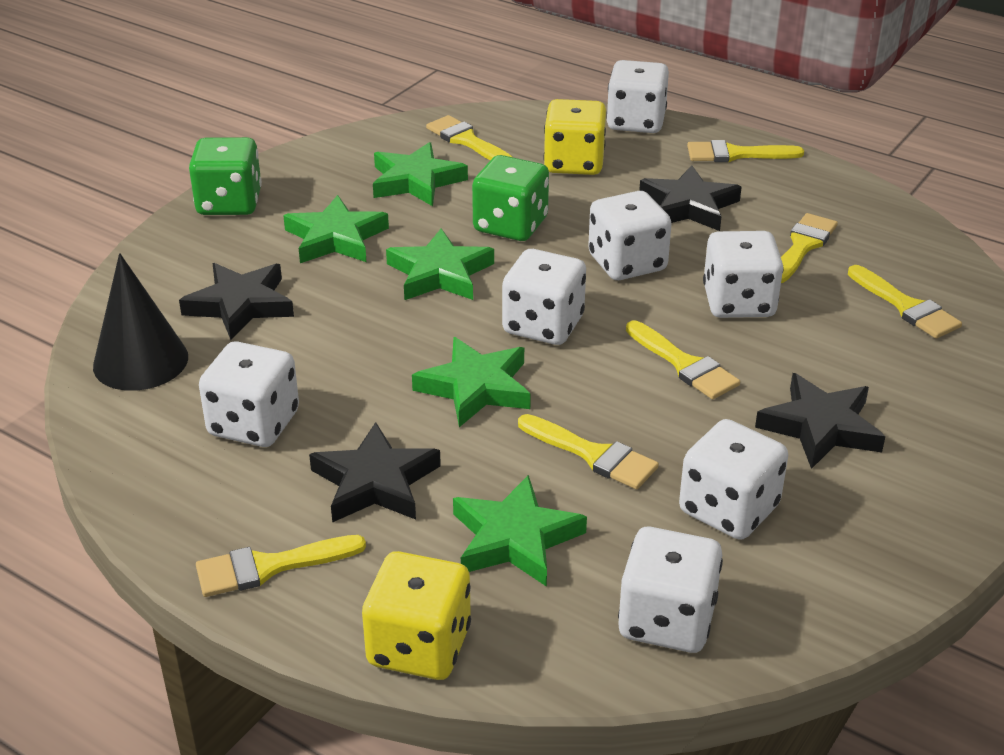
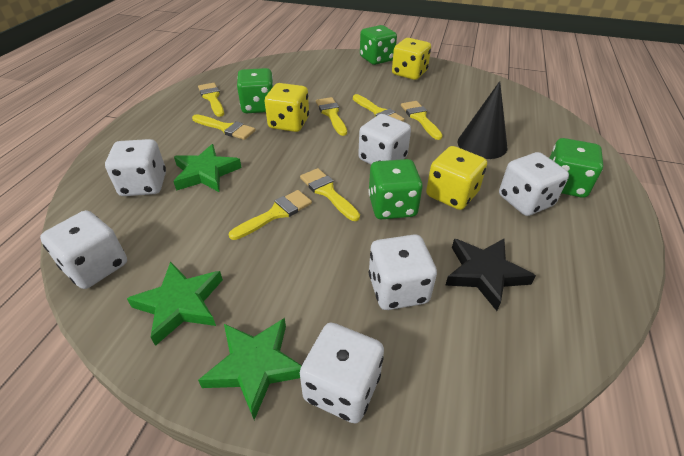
black star: [179,263,294,340] [309,422,441,523] [639,165,742,231] [755,373,886,469] = 4 -> [446,239,536,311] = 1
green dice: [189,137,262,215] [472,155,549,241] = 2 -> [237,68,273,113] [360,25,397,65] [368,159,423,219] [550,138,603,198] = 4
green star: [283,195,389,263] [373,142,468,206] [386,229,494,300] [412,337,531,427] [453,475,587,587] = 5 -> [127,261,223,346] [173,144,242,192] [198,318,302,420] = 3
white dice: [199,341,299,447] [502,249,586,345] [588,191,672,280] [606,60,669,133] [618,527,723,653] [679,419,788,540] [703,231,783,318] = 7 -> [40,210,127,289] [105,139,166,196] [300,323,384,423] [358,114,411,164] [369,234,437,310] [499,152,569,216] = 6
yellow dice: [362,551,471,680] [543,99,606,175] = 2 -> [265,83,309,132] [392,38,431,80] [426,146,487,210] = 3

